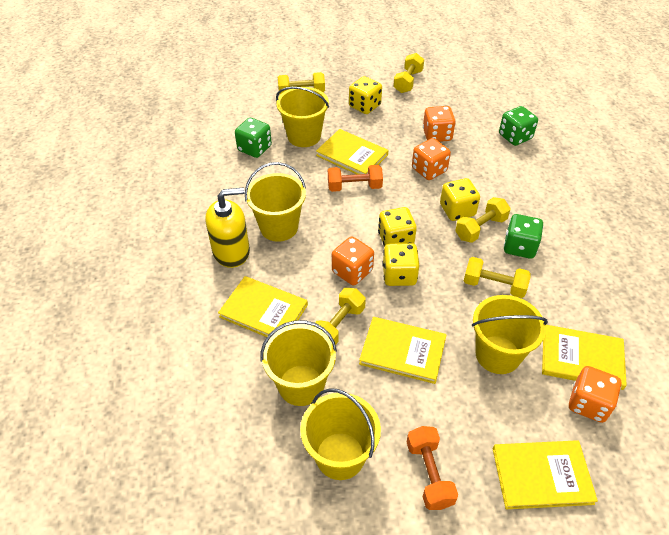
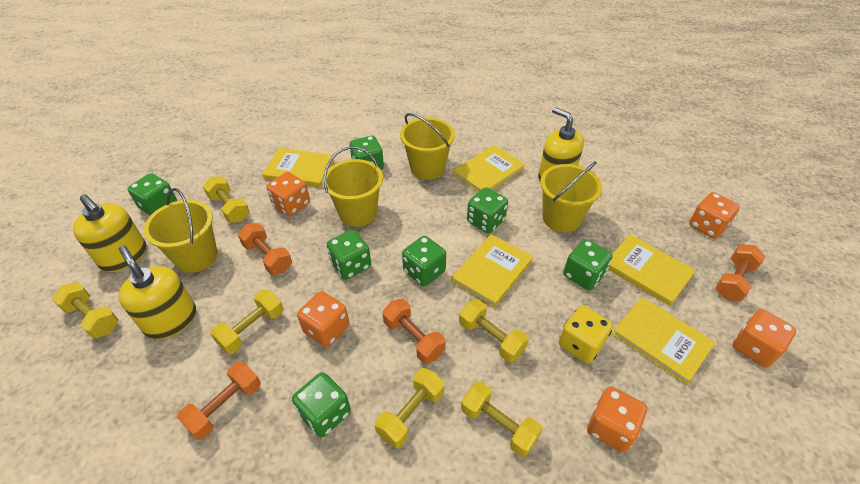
green dice: [235,118,272,158] [499,106,538,146] [504,214,543,259] = 3 -> [128,173,177,216] [292,372,351,438] [327,230,371,280] [349,136,384,170] [402,236,446,286] [467,187,508,233] [563,239,612,290] = 7
orange dice: [332,236,374,285] [412,138,451,180] [423,106,456,142] [569,366,621,423] = 4 -> [267,172,310,216] [297,291,349,347] [587,387,647,452] [689,192,740,239] [732,309,796,367] = 5
orange dumbbell: [328,165,383,192] [407,426,458,510] = 2 -> [177,361,261,440] [238,223,292,275] [382,299,446,364] [715,244,765,302] = 4
yellow bucket: [245,162,306,242] [260,320,337,406] [276,87,329,147] [300,388,381,480] [472,295,548,374] = 5 -> [144,188,217,273] [323,146,383,227] [400,113,455,180] [540,161,602,232] = 4
yellow dice: [349,76,382,114] [378,207,417,247] [382,243,419,286] [440,178,480,221] = 4 -> [559,306,613,363] = 1
yellow dumbbell: [278,72,325,95] [313,288,366,345] [393,53,424,93] [455,197,511,243] [464,257,531,298] = 5 -> [52,282,119,339] [203,177,250,223] [210,290,284,354] [375,368,444,448] [459,299,529,362] [461,382,543,457] = 6
yellow soap dispenser: [205,187,250,268] = 1 -> [73,194,147,272] [118,245,196,339] [538,107,584,181] = 3

